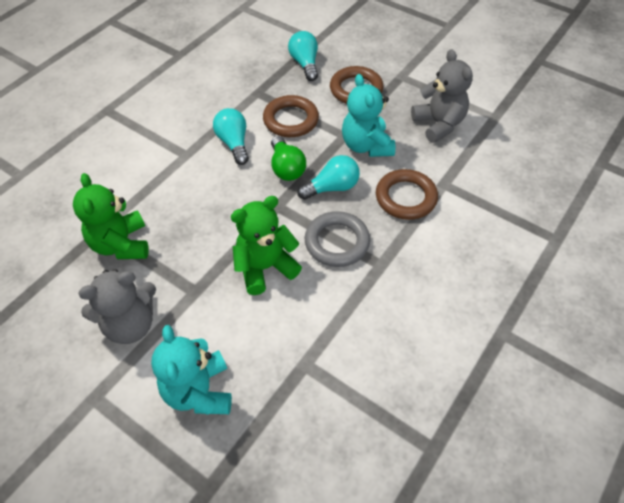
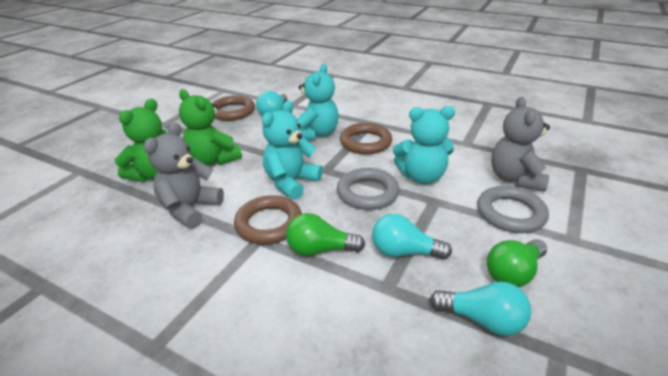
green light bulb: [271,136,306,181] = 1 -> [286,213,365,256] [487,239,547,287] = 2
grey ring: [305,211,370,267] = 1 -> [337,168,399,210] [477,186,549,233] = 2
turquoise teddy bear: [151,325,232,415] [342,74,395,157] = 2 -> [262,101,323,200] [297,64,339,140] [393,106,455,184] = 3

